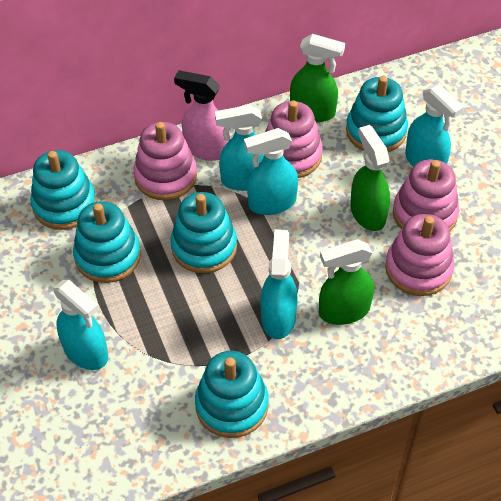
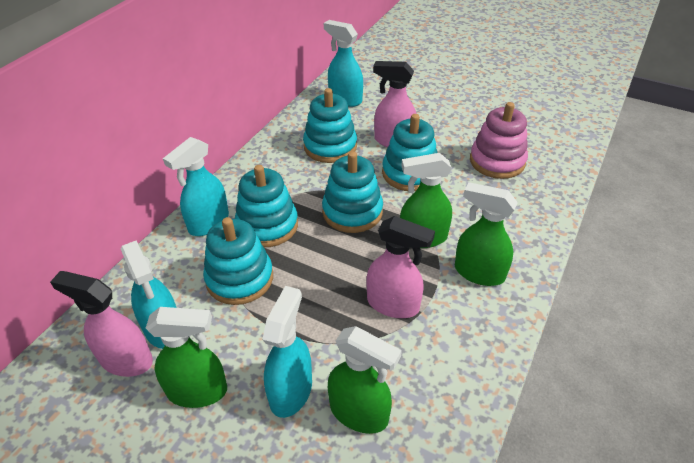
green spray bottle: [290,34,345,122] [319,239,374,325] [350,125,390,231] = 3 -> [146,307,227,408] [328,326,402,434] [400,153,452,248] [455,182,518,286] = 4
pink spray bottle: [174,70,230,161] = 1 -> [50,271,153,377] [366,216,435,318] [373,61,417,147] = 3
pink stacking toy: [133,122,197,200] [265,101,323,178] [385,214,454,296] [393,159,459,231] = 4 -> [470,102,528,179] = 1
turquoise spray bottle: [53,280,108,370] [215,105,264,191] [244,128,298,215] [261,229,298,339] [405,84,464,167] = 5 -> [121,240,177,349] [163,137,229,236] [262,286,312,418] [324,20,363,107] = 4

